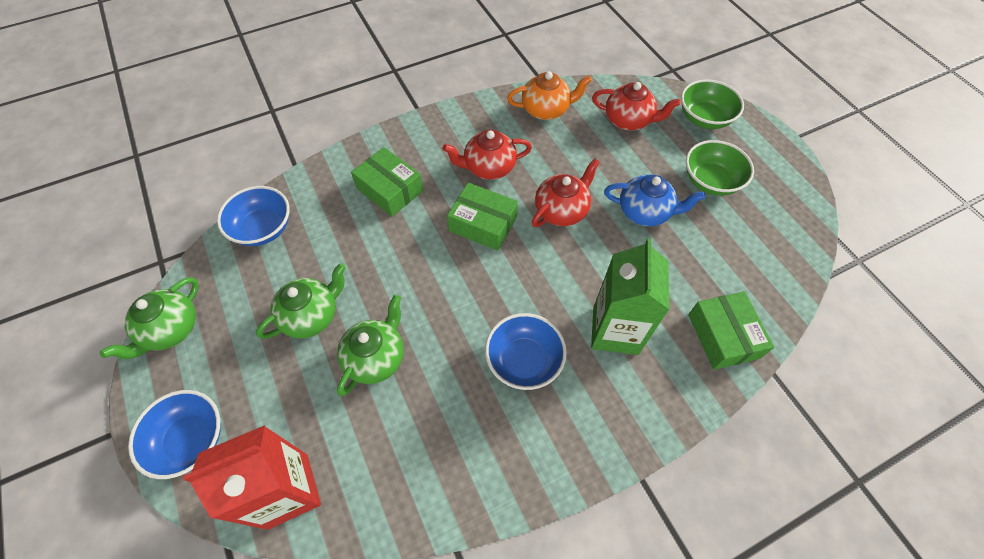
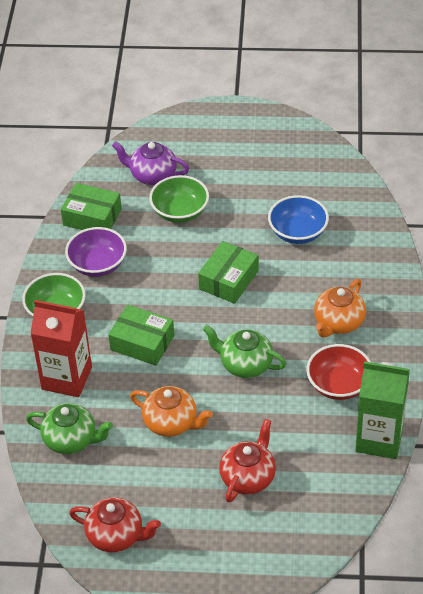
blue bowl: [128,390,221,479] [217,186,290,246] [485,313,567,390] = 3 -> [268,195,329,244] = 1
blue teapot: [604,174,705,226] = 1 -> none = 0
green teapot: [100,277,199,359] [256,263,346,339] [337,295,404,396] = 3 -> [26,403,113,454] [203,325,286,378] = 2
orange teapot: [507,71,592,120] = 1 -> [130,386,213,437] [314,279,366,338] = 2
purple bowl: none = 0 -> [65,227,127,277] = 1
purple teapot: none = 0 -> [112,142,189,185] = 1
red bowl: none = 0 -> [306,344,371,400] = 1
red teapot: [443,130,532,180] [532,158,600,227] [592,82,681,131] = 3 -> [69,497,161,552] [219,419,276,503] = 2

